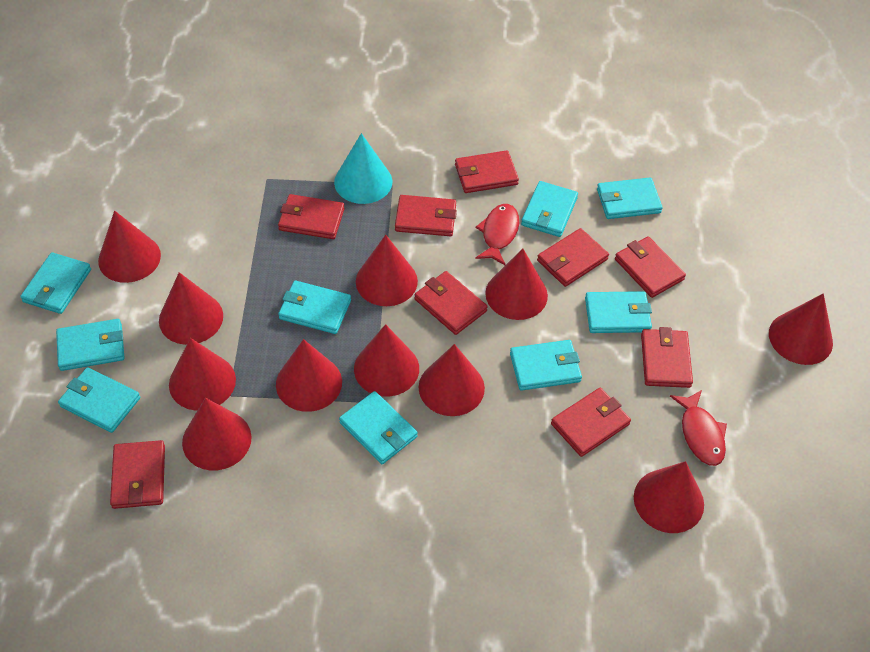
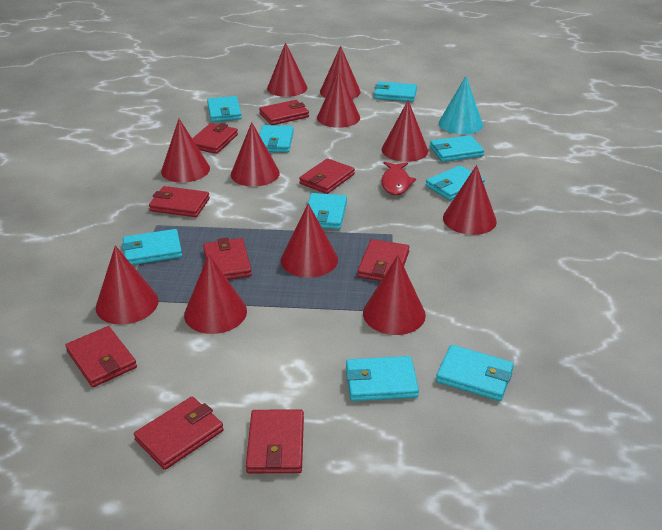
red fish: [475,204,519,265] [670,390,727,466] = 2 -> [381,162,416,195] = 1

